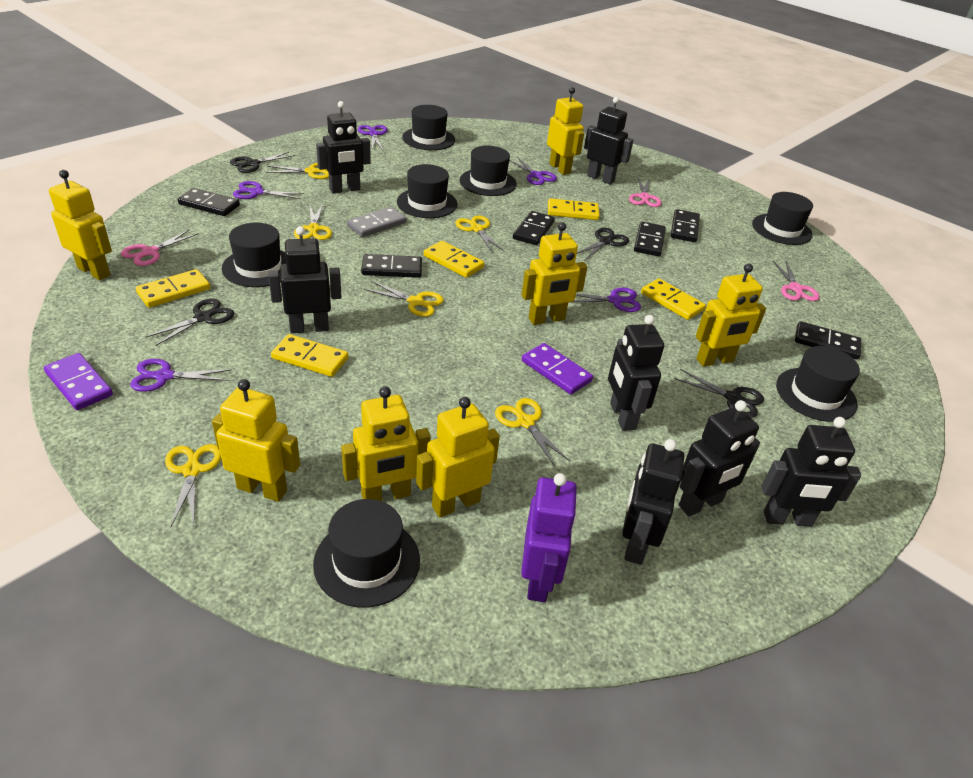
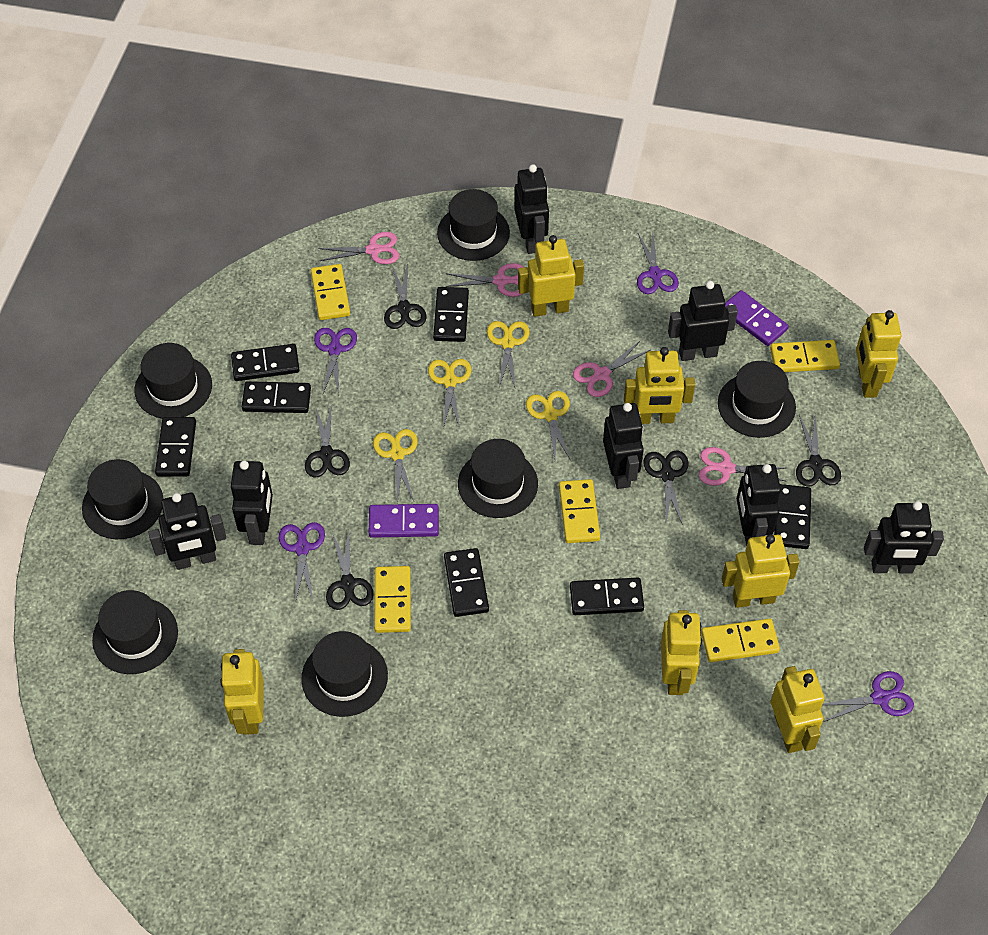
black domino: [178,188,240,216] [361,254,422,278] [513,211,555,245] [634,222,666,256] [670,209,700,242] [795,321,861,359] = 6 -> [155,417,196,477] [231,344,300,381] [242,381,311,413] [433,287,469,342] [444,548,489,617] [570,578,644,615] [774,484,811,549] = 7
black scissors: [146,299,234,346] [230,151,295,173] [577,228,629,260] [674,369,764,418] = 4 -> [305,404,350,478] [326,530,373,610] [384,266,427,329] [643,451,689,525] [796,415,841,487] = 5
grey domino: [347,207,407,237] = 1 -> none = 0
pink scissors: [121,229,199,266] [629,178,662,207] [773,261,819,301] = 3 -> [318,232,399,264] [445,263,524,297] [573,340,650,397] [699,447,785,486] = 4
purple robot: [521,473,578,602] = 1 -> none = 0
purple scissors: [130,359,232,392] [233,181,304,199] [358,125,388,151] [509,156,557,185] [573,288,641,312] = 5 -> [279,522,325,603] [314,328,357,394] [637,232,679,294] [822,671,914,722] = 4
yellow scissors: [165,444,221,526] [266,163,329,179] [294,204,332,240] [364,281,444,317] [455,215,504,252] [495,398,570,467] = 6 -> [373,429,418,503] [428,359,472,428] [487,321,530,387] [526,391,571,461] = 4

